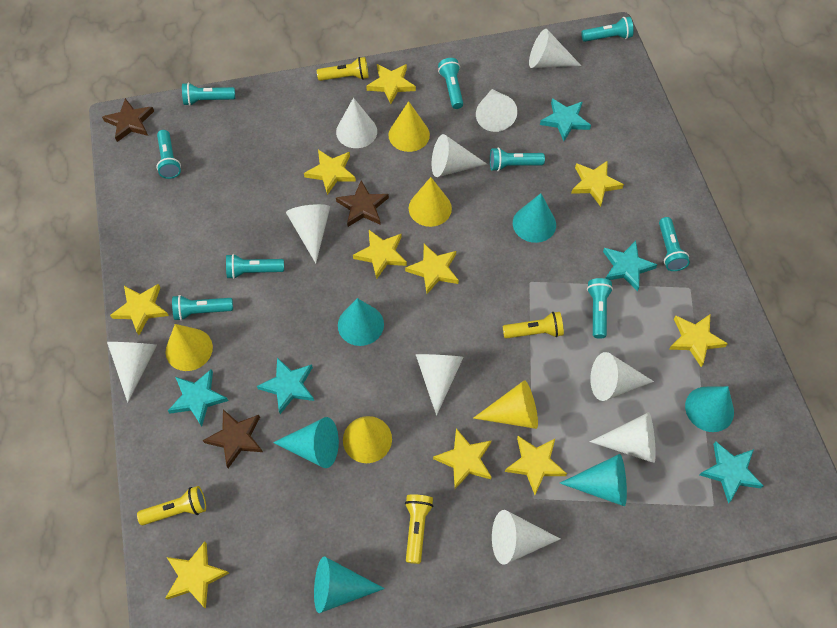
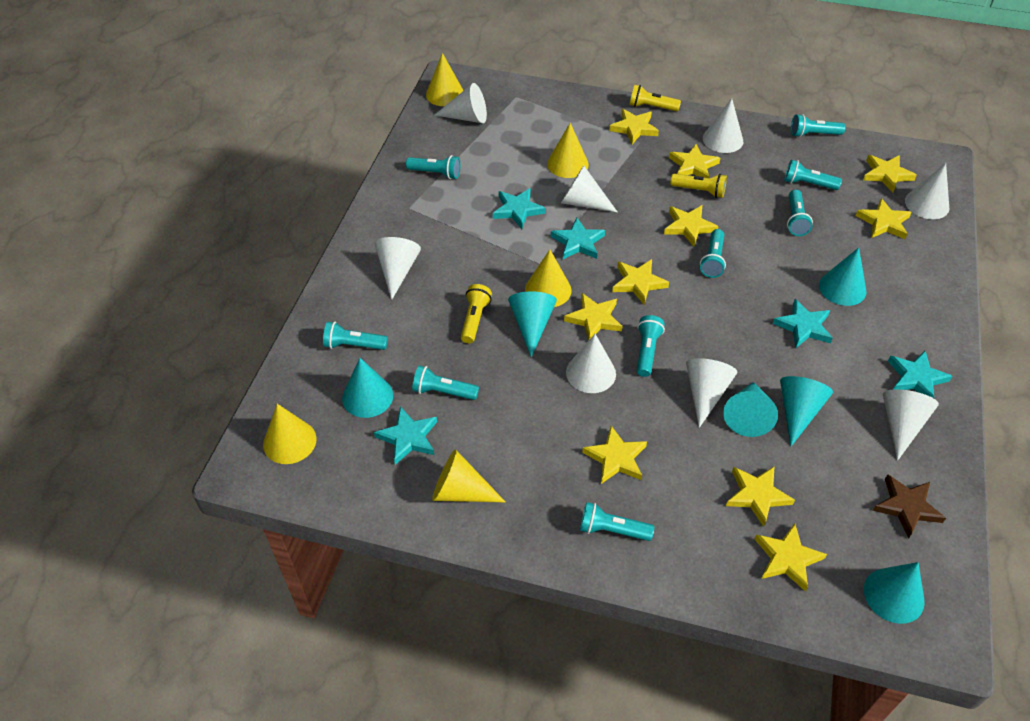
brown star: [102,98,154,142] [203,409,263,468] [336,181,389,227] = 3 -> [873,474,946,539] = 1
white cone: [107,342,157,403] [286,204,330,263] [336,98,377,148] [415,354,464,416] [432,134,487,177] [476,89,518,132] [492,510,560,565] [529,29,581,68] [590,352,654,401] [590,412,656,463] = 10 -> [375,237,421,300] [435,83,487,123] [561,166,618,213] [566,334,616,393] [686,358,738,428] [703,98,743,153] [883,389,939,461] [905,163,949,219] = 8
yellow flashlight: [137,486,206,525] [317,57,369,81] [405,494,433,564] [503,312,564,339] = 4 -> [461,284,492,343] [629,85,681,111] [670,174,727,198] = 3

